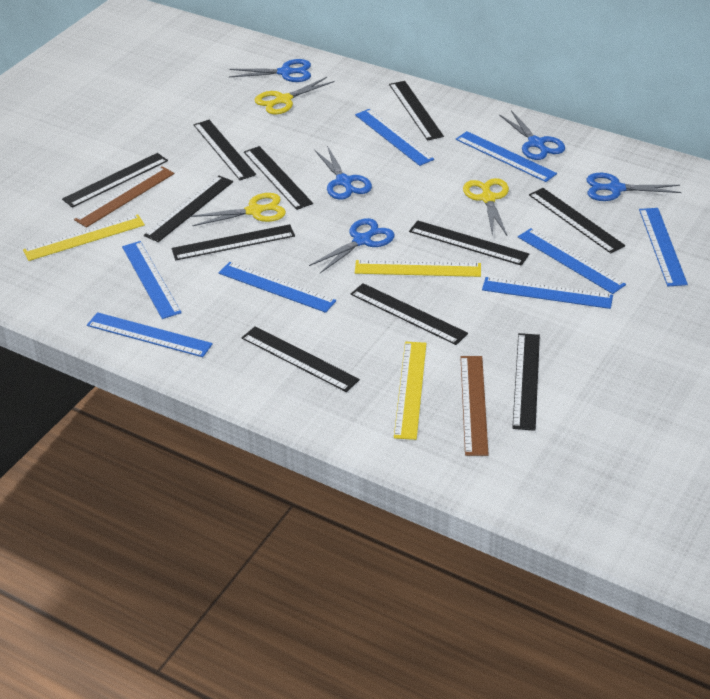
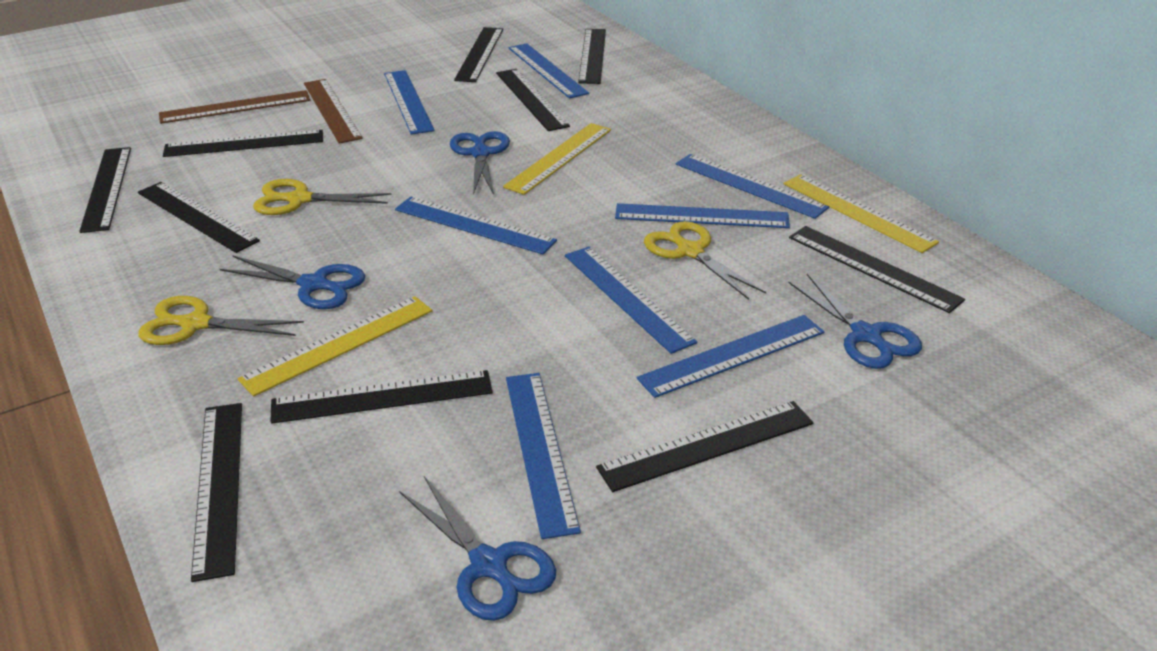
black ruler: [62,153,168,208] [144,176,233,242] [172,224,295,260] [194,120,256,180] [242,326,360,392] [244,146,313,210] [351,283,468,345] [389,81,444,141] [409,220,529,266] [512,333,540,431] [529,188,625,253] = 11 -> [79,147,131,233] [138,182,260,253] [163,130,323,157] [191,403,242,582] [270,370,493,424] [454,27,503,82] [496,69,570,131] [578,29,606,84] [596,401,813,492] [789,226,965,313] = 10
blue scissors: [229,59,311,82] [309,218,394,273] [315,146,372,200] [499,110,565,160] [587,173,682,201] = 5 -> [220,255,365,309] [399,476,556,621] [450,131,510,195] [788,274,922,369] = 4

